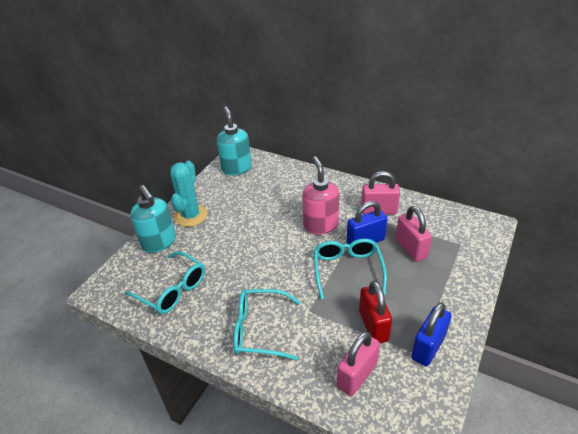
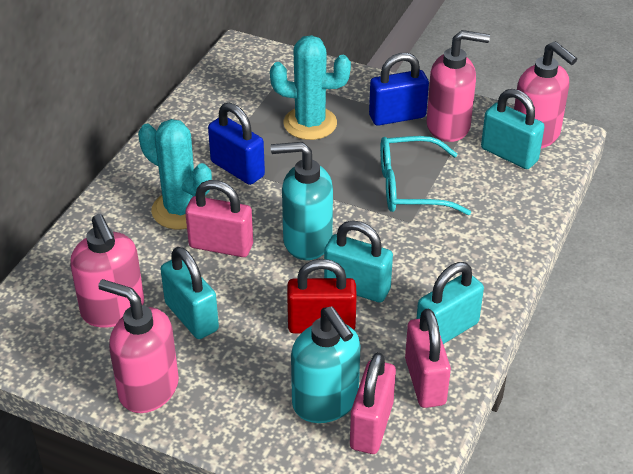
pink soap dispenser: [302,156,339,234] = 1 -> [70,214,144,328] [98,279,179,413] [426,30,490,142] [514,41,577,148] = 4
turquoise cactus: [170,161,208,227] = 1 -> [138,119,212,229] [270,35,351,140] = 2
turquoise glasses: [124,251,205,314] [233,289,301,360] [314,239,387,299] = 3 -> [380,136,471,215] = 1
turquoise padlock: none = 0 -> [161,247,219,339] [324,220,393,303] [417,262,484,344] [481,89,545,169] = 4

